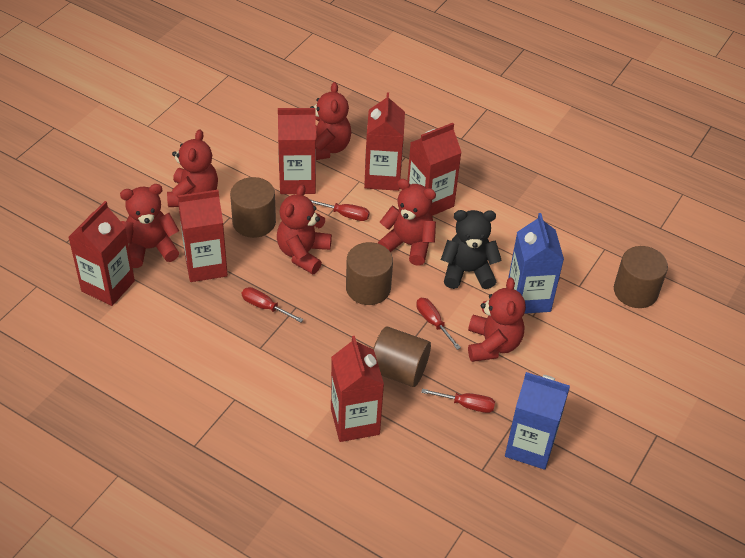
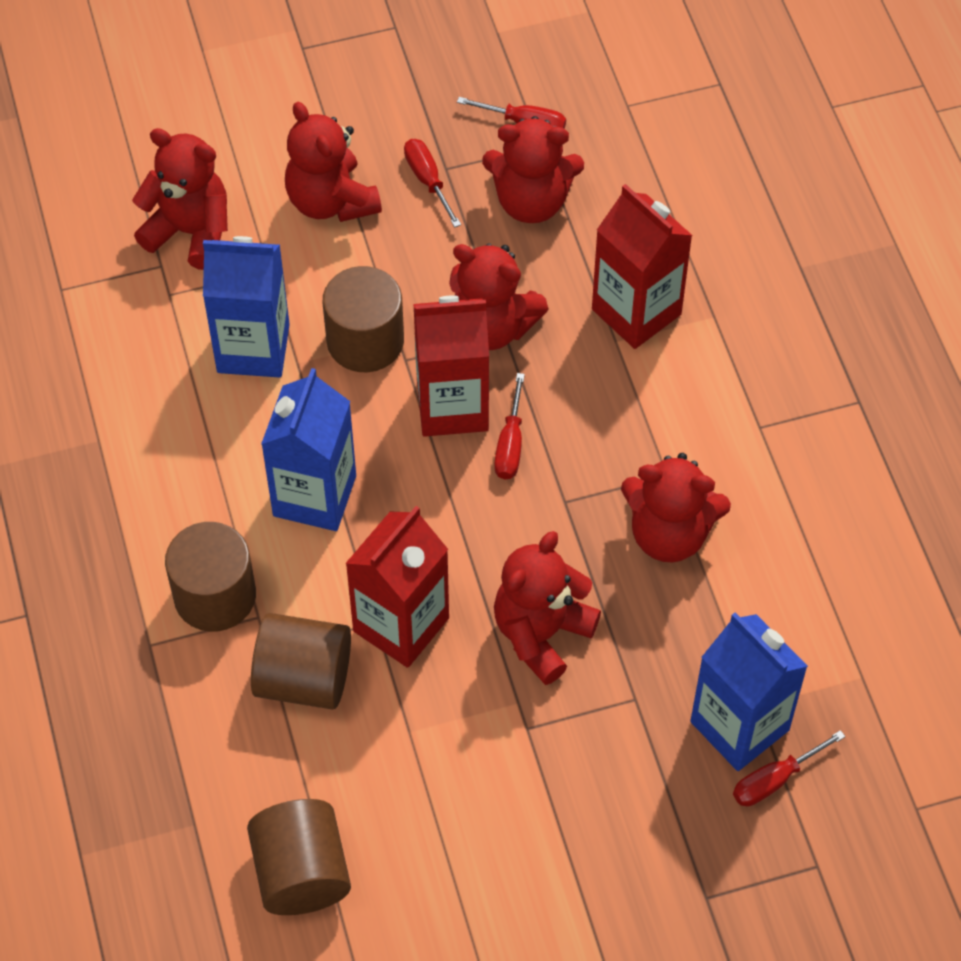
black teddy bear: [441,210,502,289] = 1 -> none = 0
blue carton: [505,372,570,470] [508,213,564,314] = 2 -> [203,236,290,378] [261,368,356,531] [690,612,808,771] = 3
red carton: [68,201,135,306] [178,190,228,282] [278,108,316,194] [331,336,384,442] [364,92,405,191] [407,123,462,216] = 6 -> [345,506,449,668] [413,295,489,437] [592,184,693,349] = 3

